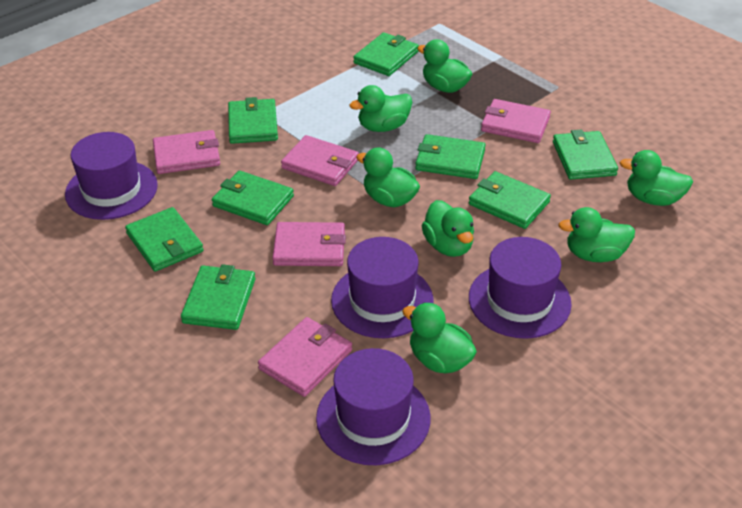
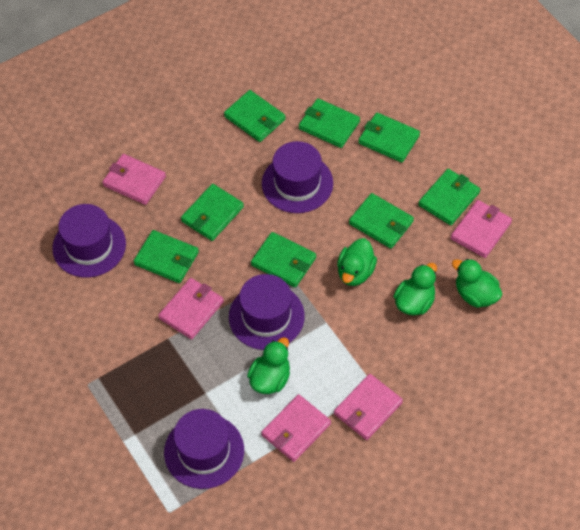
green duck: [349,85,412,132] [356,147,420,207] [402,302,477,374] [417,39,472,93] [421,200,474,257] [558,207,635,262] [619,150,693,206] = 7 -> [247,337,290,394] [337,238,377,286] [393,263,437,315] [452,259,502,308] = 4

